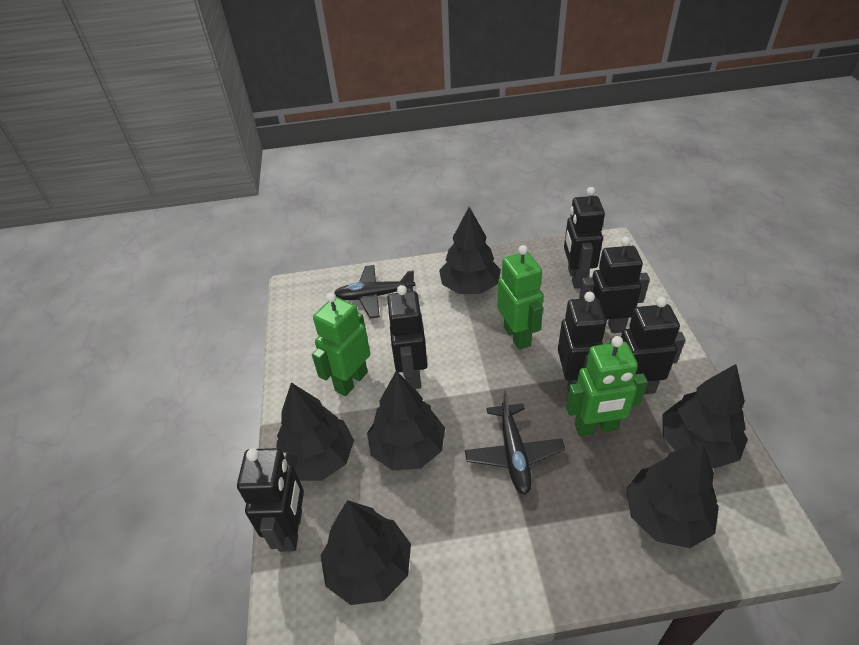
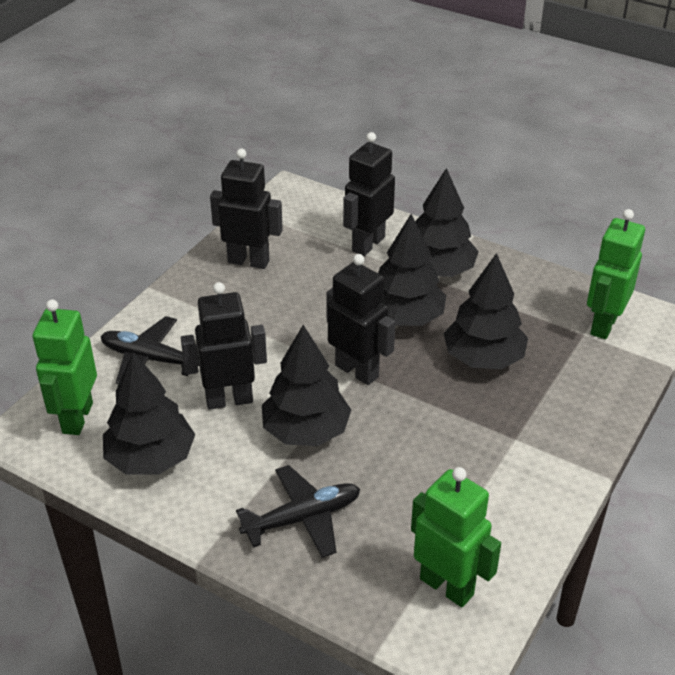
black robot: [237,448,304,552] [386,285,427,389] [558,292,606,391] [564,187,605,289] [579,237,650,333] [610,297,686,394] = 6 -> [181,282,267,410] [210,149,283,269] [326,254,395,385] [343,132,395,256] = 4
black tree: [277,383,354,481] [320,500,411,605] [367,371,445,471] [439,207,501,294] [626,441,719,548] [662,364,748,469] = 6 -> [103,352,195,475] [262,325,351,446] [378,214,447,326] [416,168,479,277] [444,253,528,369] = 5

